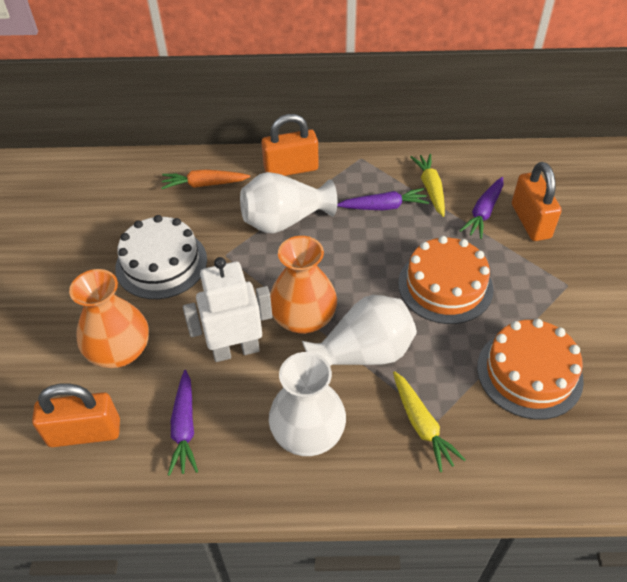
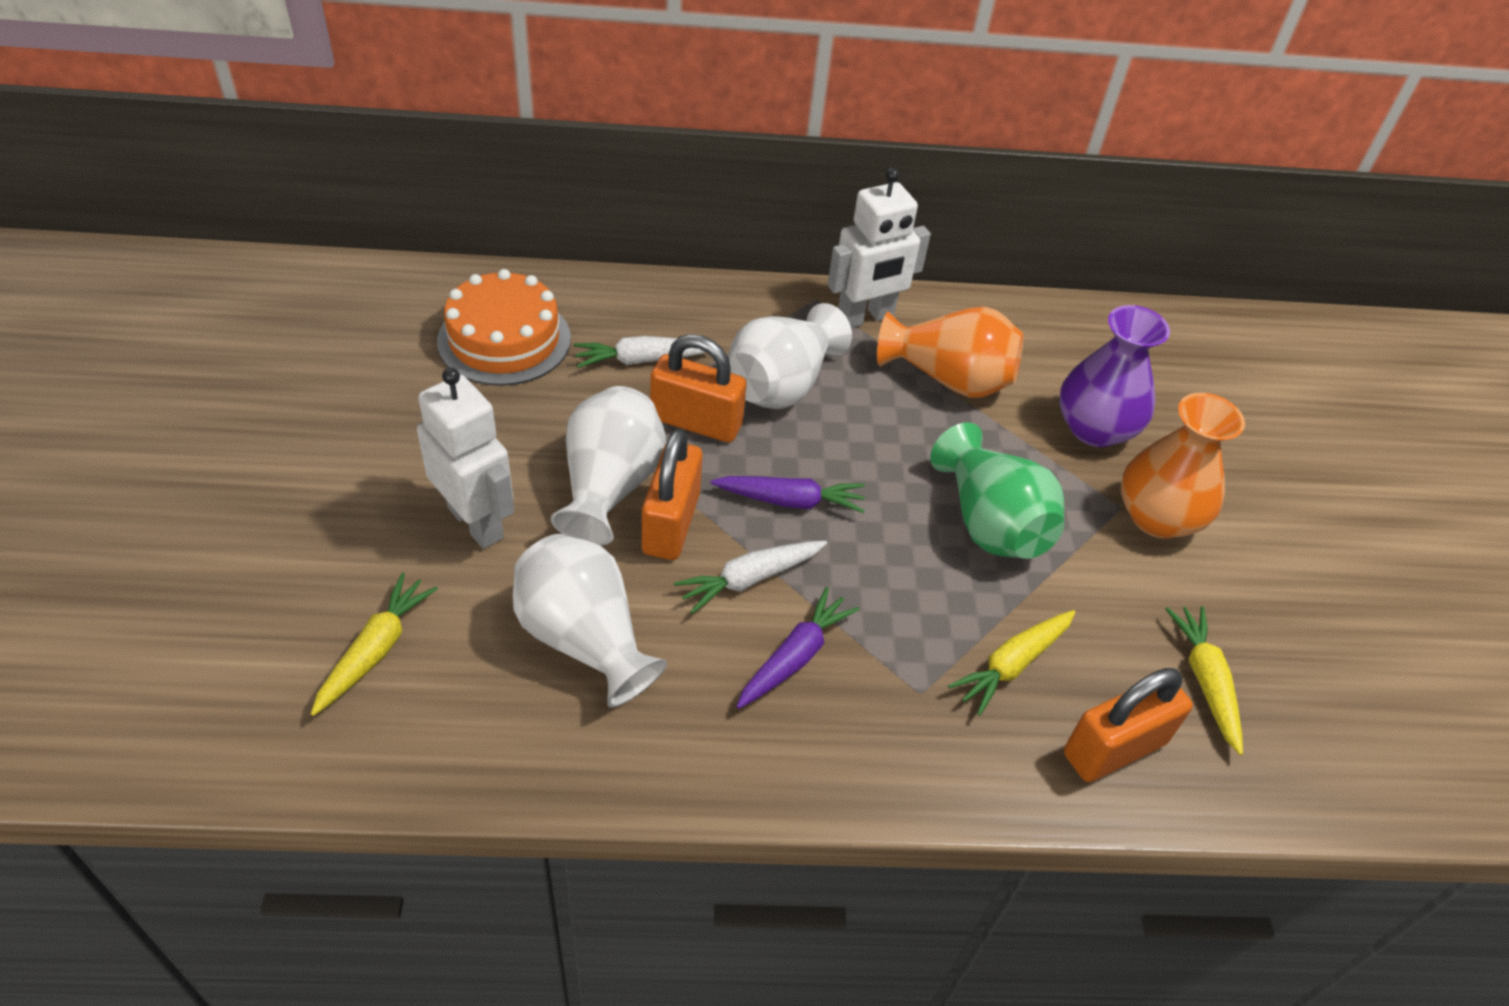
green vase: none = 0 -> [930,422,1064,559] = 1
orange cake: [398,236,494,324] [477,319,584,420] = 2 -> [437,269,571,386] = 1
orange carrot: [161,169,250,189] = 1 -> none = 0
purple carrot: [168,370,198,476] [337,188,429,210] [460,177,504,239] = 3 -> [711,476,865,513] [736,587,860,709] = 2
purple vase: none = 0 -> [1059,305,1170,447] = 1
white cake: [115,215,207,299] = 1 -> none = 0
white carrot: none = 0 -> [574,336,705,368] [674,541,827,614] = 2
white robot: [183,257,272,362] = 1 -> [417,368,514,549] [827,168,931,328] = 2
yellow carrot: [393,371,466,472] [410,154,445,217] = 2 -> [311,573,438,716] [948,610,1075,716] [1166,606,1243,755] = 3

